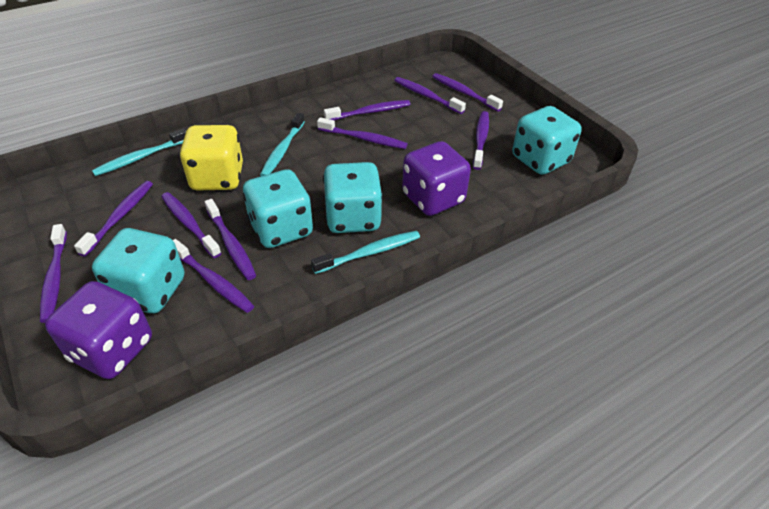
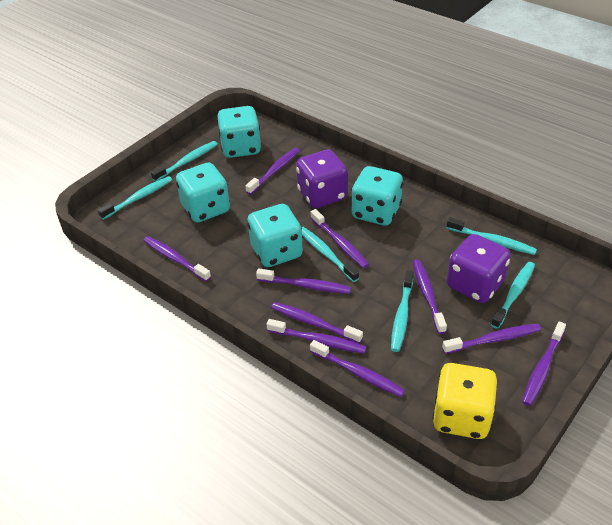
turquoise toothbrush: [92,128,187,176] [260,113,305,176] [311,231,420,274] = 3 -> [97,176,172,220] [151,141,218,182] [302,227,359,282] [391,270,414,352] [447,217,537,255] [491,262,535,329] = 6

